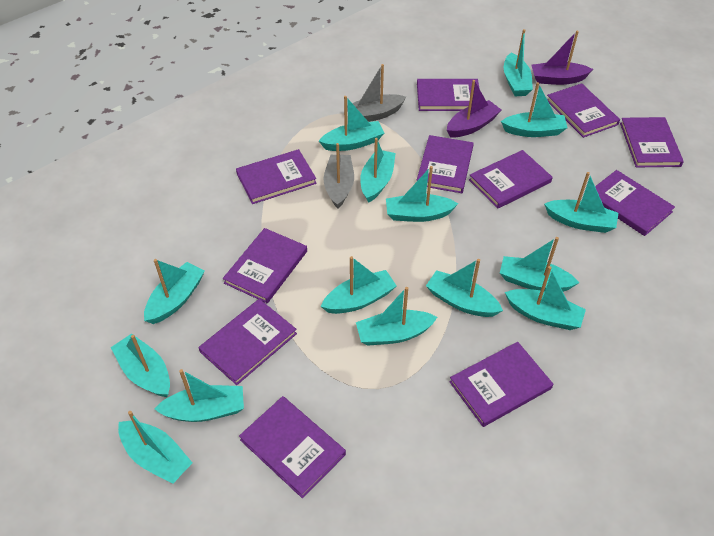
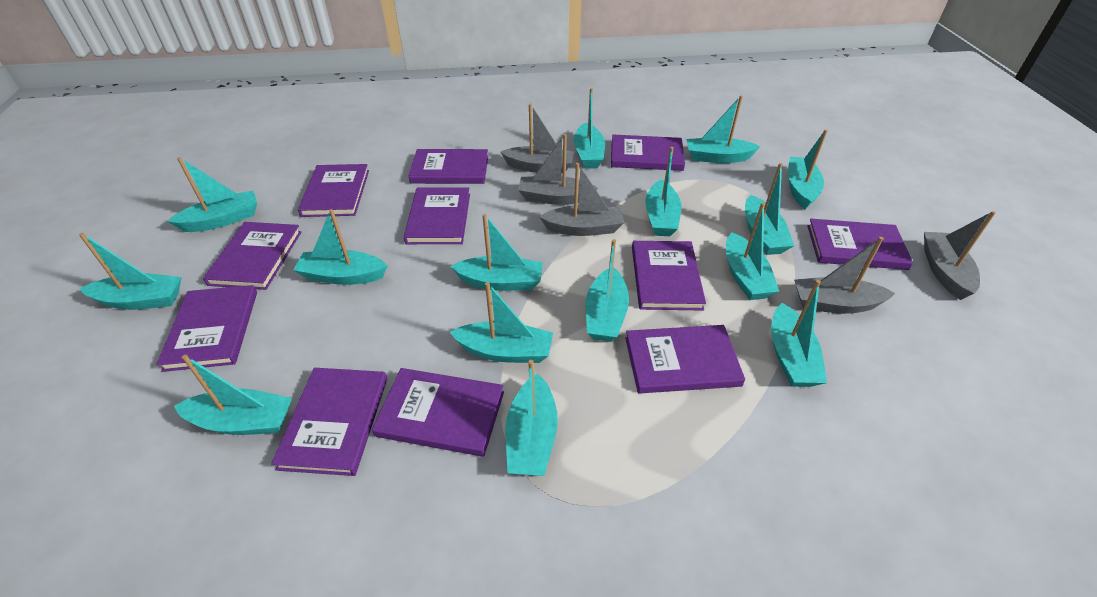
grey boat: [324,143,354,209] [347,64,406,122] = 2 -> [501,103,574,173] [518,134,598,205] [539,163,624,236] [794,237,895,314] [924,211,996,300] = 5
purple boat: [447,80,501,138] [531,31,593,85] = 2 -> none = 0

